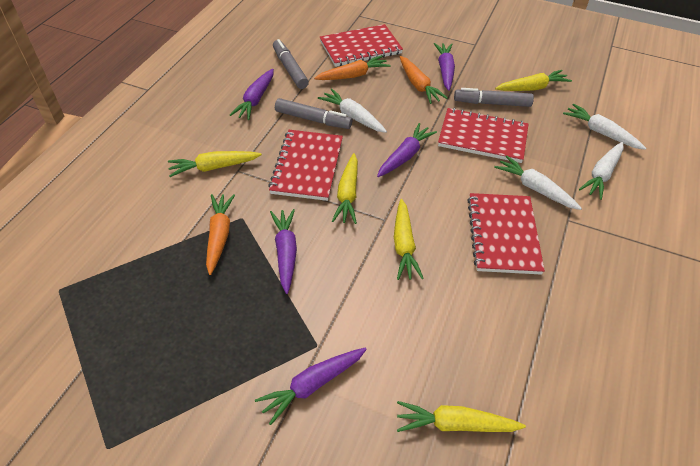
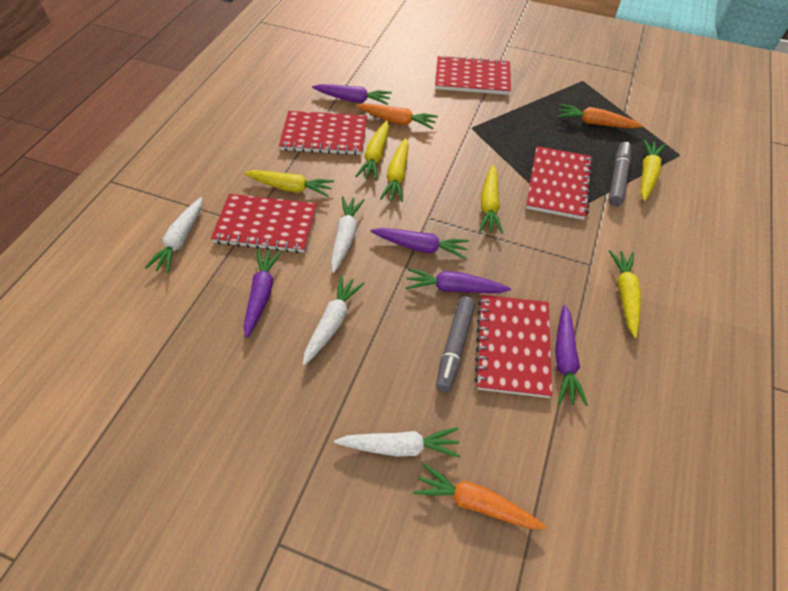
grey marker: [273,39,309,89] [275,98,352,129] [454,88,534,107] = 3 -> [436,296,475,392] [608,142,631,206] = 2
red notebook: [268,130,343,201] [320,24,403,67] [438,108,529,163] [467,193,545,275] = 4 -> [211,194,317,253] [279,111,367,155] [435,55,511,95] [474,295,552,398] [526,146,593,220] = 5
yellow carrot: [168,151,262,177] [332,153,358,224] [394,199,424,280] [397,401,526,432] [495,70,572,91] = 5 -> [244,170,334,197] [355,120,389,181] [380,138,409,202] [479,165,503,234] [609,250,641,338] [641,139,665,201] = 6

